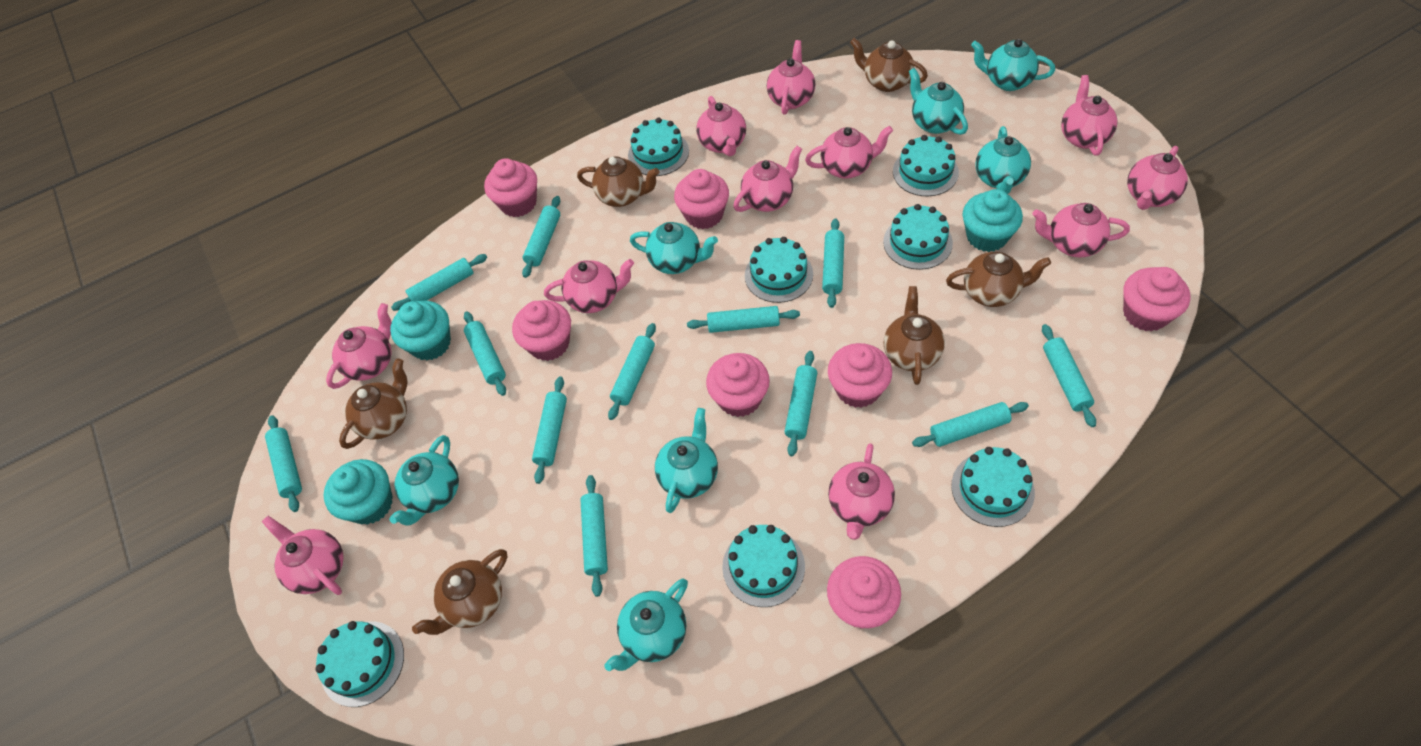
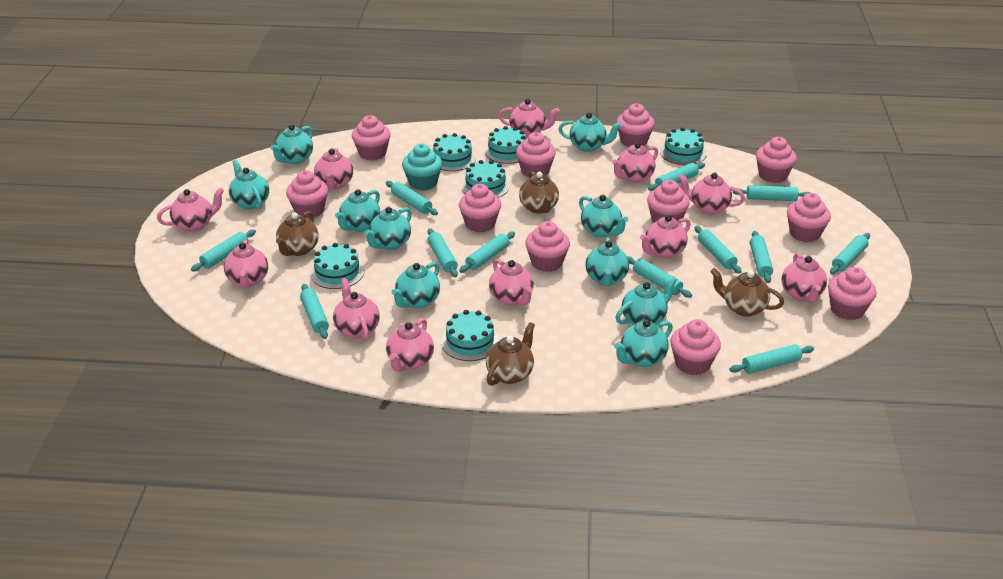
brown teapot: [339,358,408,449] [412,549,507,635] [577,157,659,207] [850,38,928,92] [884,286,945,385] [946,252,1051,307] = 6 -> [276,211,319,256] [486,322,535,386] [519,171,559,214] [710,268,784,317] = 4
pink cupcake: [484,158,537,217] [512,300,571,361] [674,169,729,229] [706,353,770,417] [827,556,901,628] [828,343,892,408] [1123,267,1190,332] = 7 -> [286,170,328,219] [352,115,391,160] [459,184,501,233] [516,132,556,177] [525,221,570,272] [616,103,655,147] [647,180,690,224] [670,319,721,375] [756,137,797,183] [787,193,831,242] [828,267,877,320] = 11
turquoise cake: [315,621,404,707] [628,118,689,176] [722,525,805,607] [745,237,813,303] [883,204,953,270] [893,135,959,196] [951,447,1035,527] = 7 -> [310,243,364,289] [433,133,476,171] [441,310,499,361] [461,160,510,198] [484,126,526,164] [660,127,707,165] = 6
turquoise cupcake: [323,459,393,525] [390,301,451,361] [963,189,1023,252] = 3 -> [402,144,442,190] = 1
turquoise teapot: [389,435,459,526] [604,579,688,671] [630,222,718,274] [655,408,718,513] [909,68,968,135] [971,39,1055,91] [975,126,1031,194] = 7 -> [229,160,269,209] [270,124,313,164] [335,189,380,232] [364,207,412,250] [391,262,440,308] [559,112,622,152] [579,195,628,238] [585,238,629,287] [614,319,673,367] [616,276,677,325] = 10

